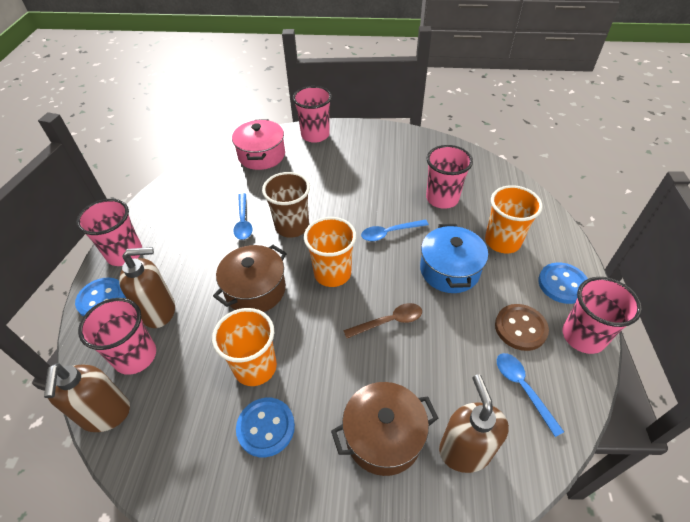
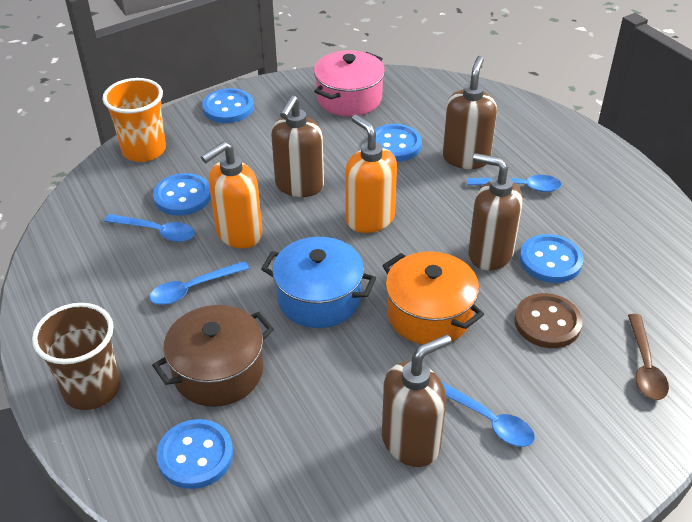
blue button: [75,277,126,317] [236,398,295,457] [538,262,588,304] = 3 -> [153,173,211,216] [157,419,233,489] [202,88,254,123] [375,124,422,162] [520,234,583,283] = 5
blue spoon: [233,193,253,240] [361,219,429,241] [497,353,564,437] = 3 -> [104,214,195,242] [149,261,249,305] [441,381,535,447] [467,175,562,192] = 4
brown pot: [213,245,287,312] [331,382,438,476] = 2 -> [152,305,274,407] = 1
brown soap dispenser: [44,363,130,432] [119,247,175,328] [439,374,509,473] = 3 -> [271,96,324,197] [382,334,452,467] [442,56,497,169] [468,153,523,270] = 4
orange cup: [212,308,277,386] [304,217,356,287] [485,185,543,253] = 3 -> [102,78,166,162] = 1
orange pot: none = 0 -> [382,251,484,345] = 1
orange soap dispenser: none = 0 -> [201,141,262,248] [345,115,397,233] = 2
pink cup: [76,199,142,266] [78,298,156,375] [293,86,332,143] [426,145,473,209] [563,277,642,354] = 5 -> none = 0

